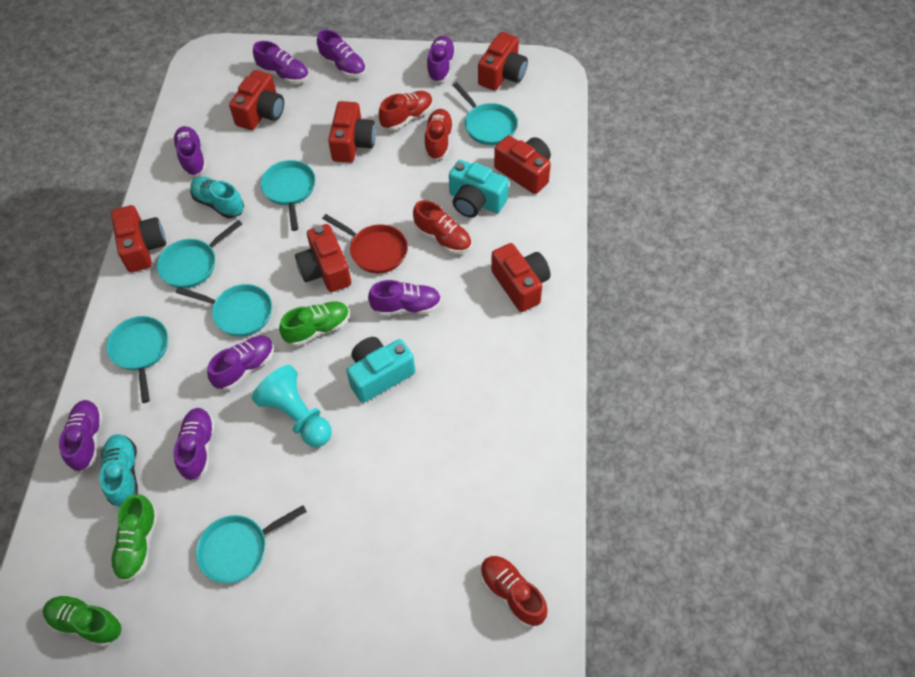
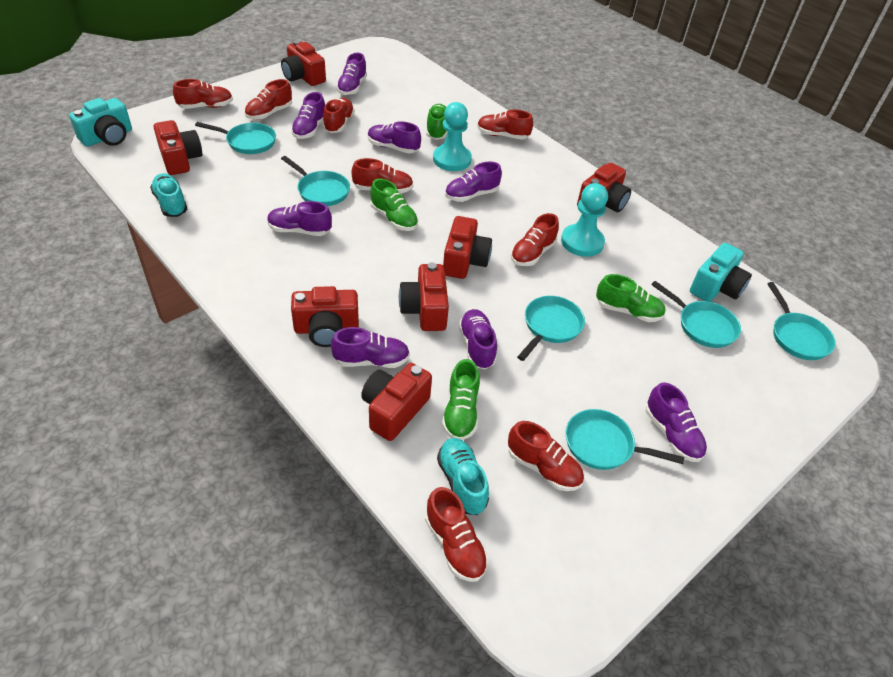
green shoe: [43,594,122,647] [110,494,158,582] [279,302,350,346] = 3 -> [370,179,418,231] [426,104,447,140] [442,359,480,440] [596,274,666,322] = 4
red pan: [322,214,408,273] = 1 -> none = 0
red shoe: [379,91,433,130] [413,200,471,254] [425,109,454,160] [480,556,548,627] = 4 -> [173,79,233,109] [245,79,292,120] [323,98,355,133] [351,158,413,194] [425,487,488,582] [477,109,533,140] [508,421,584,491] [511,213,559,266] = 8
turquoise pawn: [252,365,332,447] = 1 -> [433,102,472,171] [561,183,608,257] = 2

